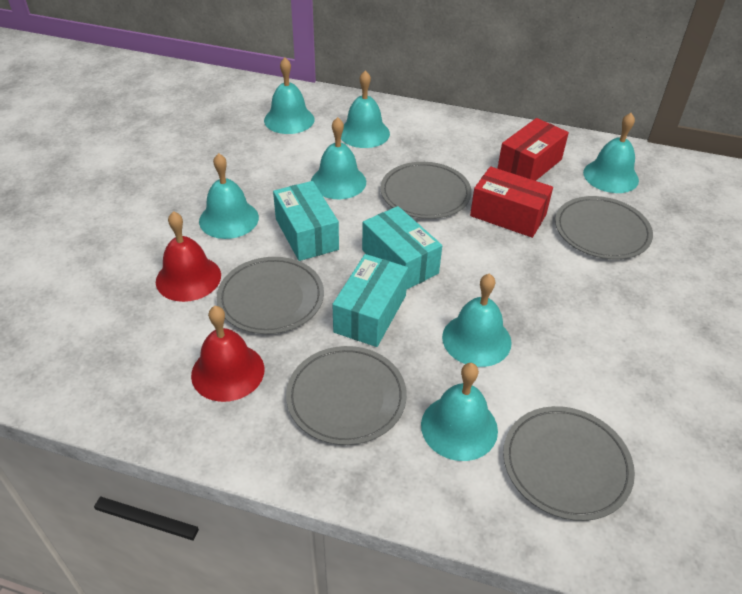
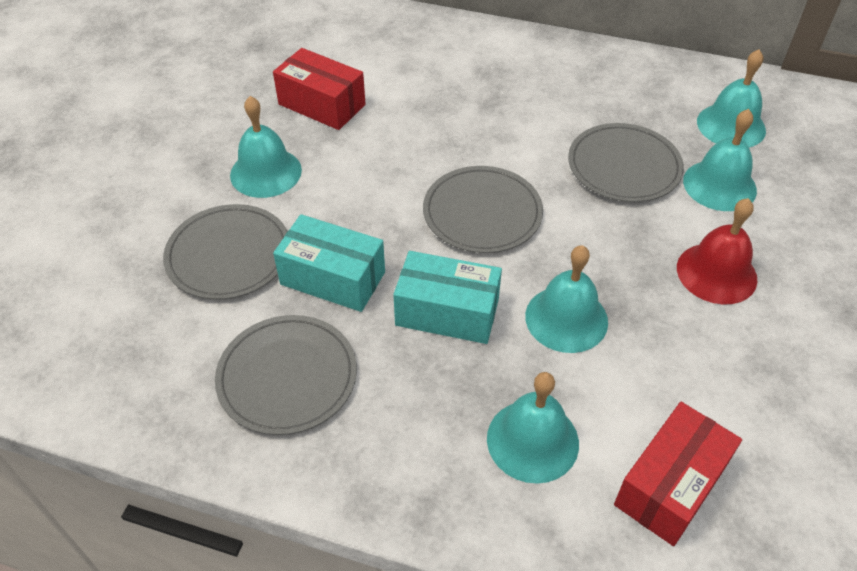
grey plate: [217,257,324,334] [286,346,407,445] [380,162,472,219] [503,406,635,521] [555,196,653,259] = 5 -> [163,204,288,300] [215,315,357,435] [423,166,543,253] [568,123,684,202] = 4
red bell: [156,211,221,302] [191,306,265,402] = 2 -> [677,198,757,304] = 1
turquoise bell: [199,153,259,239] [264,58,314,134] [311,117,366,199] [341,71,390,148] [421,363,498,461] [442,273,512,367] [583,113,639,193] = 7 -> [230,96,302,198] [487,372,579,484] [525,245,608,353] [683,109,757,211] [697,50,766,148] = 5
turquoise box: [273,181,339,261] [333,254,408,347] [362,206,442,290] = 3 -> [273,214,385,312] [393,251,502,344] = 2

